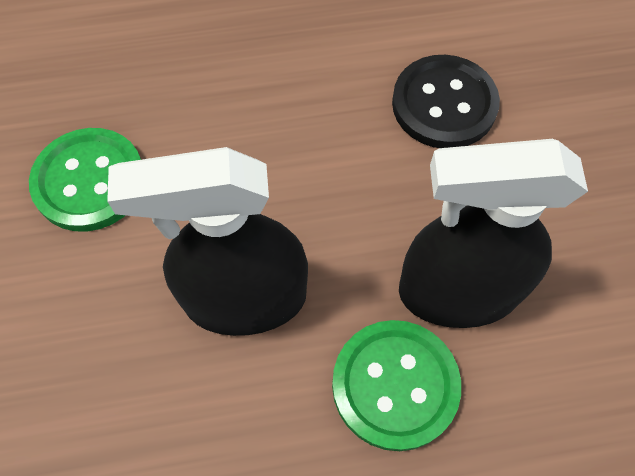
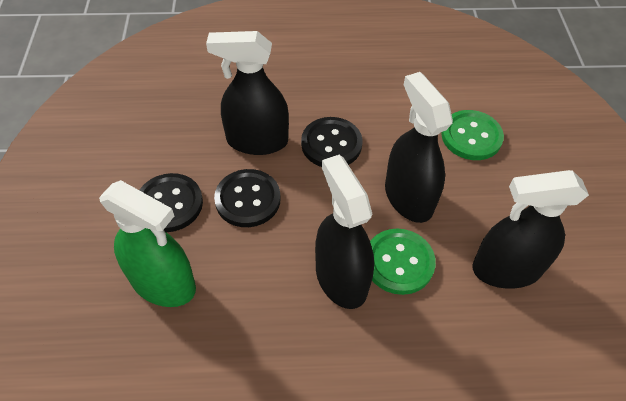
black button: [392,55,500,148] = 1 -> [139,173,203,232] [214,169,281,227] [301,117,363,167] = 3
black spray bottle: [107,147,308,336] [399,139,588,328] = 2 -> [206,31,289,155] [315,155,374,309] [385,72,453,223] [472,170,589,289] = 4
green spray bottle: none = 0 -> [99,180,196,307] = 1

